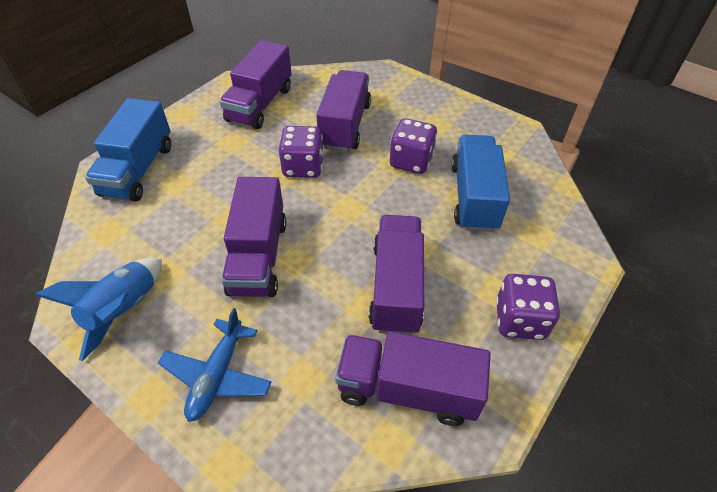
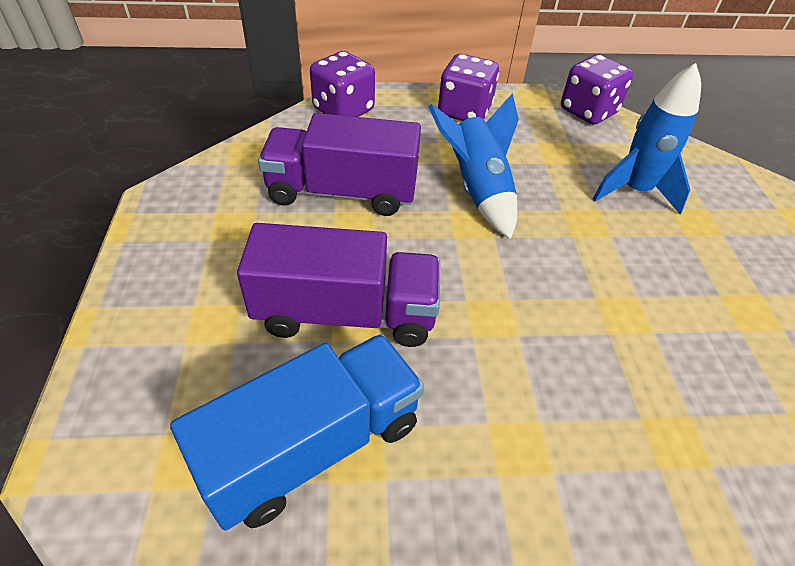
blue plane: [158,308,272,422] = 1 -> none = 0
blue rocket: [35,258,162,361] = 1 -> [428,93,519,239] [593,63,701,214] = 2
blue truck: [85,98,171,202] [451,135,510,232] = 2 -> [170,334,424,530] = 1
purple truck: [219,40,292,129] [221,177,286,297] [317,70,371,152] [335,331,491,426] [369,215,424,335] = 5 -> [237,223,440,347] [258,113,421,216] = 2

